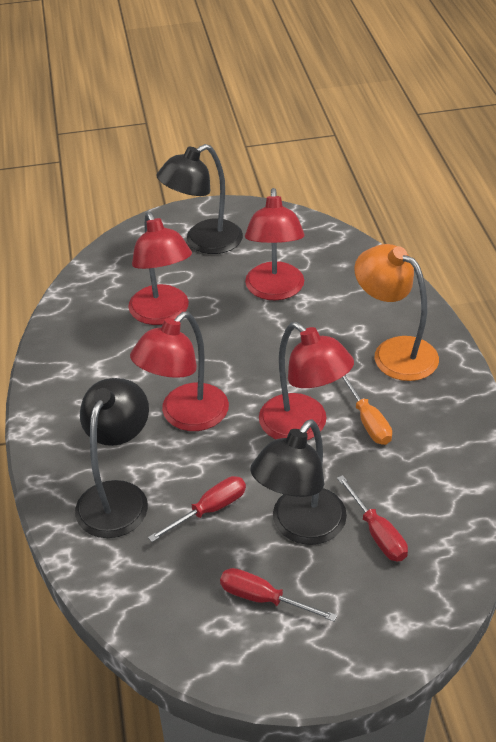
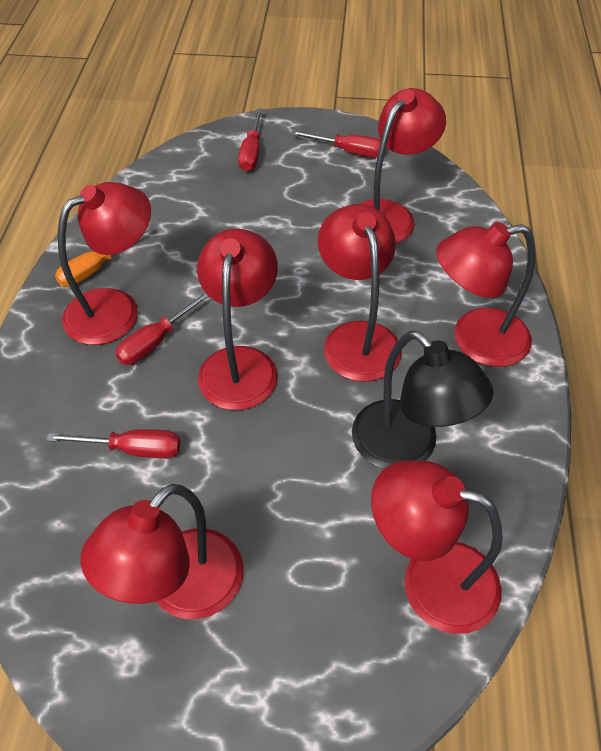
black lamp: [75,378,149,538] [157,144,243,254] [251,419,347,545] = 3 -> [352,330,493,469] = 1
orange lamp: [354,244,439,381] = 1 -> none = 0
red lamp: [128,212,192,325] [130,312,229,431] [245,188,305,301] [259,322,354,440] = 4 -> [58,182,151,345] [80,484,243,619] [197,229,278,410] [318,204,402,382] [360,88,446,244] [371,460,503,634] [436,222,535,367] = 7
red screwdriver: [148,476,246,542] [220,568,337,621] [337,475,408,562] = 3 -> [46,429,180,458] [115,292,209,365] [238,108,263,171] [290,131,381,157] = 4

